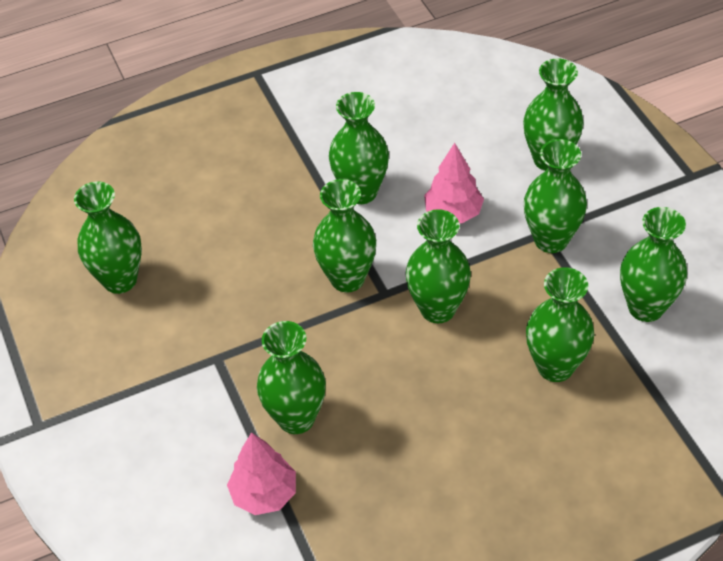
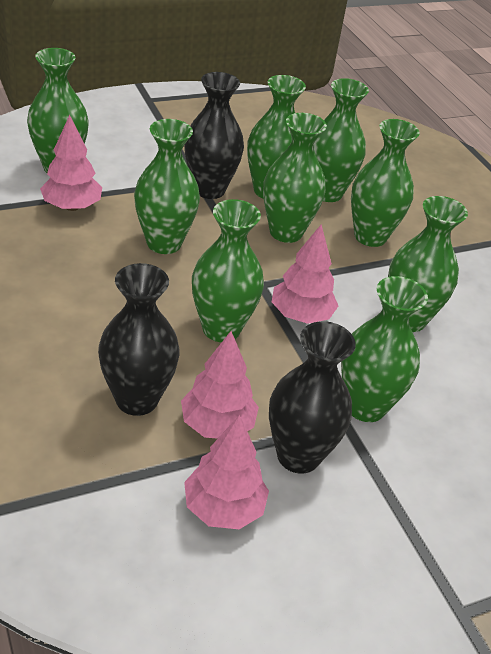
black vase: none = 0 -> [98,263,179,416] [184,72,244,199] [269,321,356,474] = 3
pink tree: [227,432,296,515] [424,143,484,223] = 2 -> [40,115,102,211] [181,331,259,439] [184,415,269,529] [272,225,338,324] = 4

